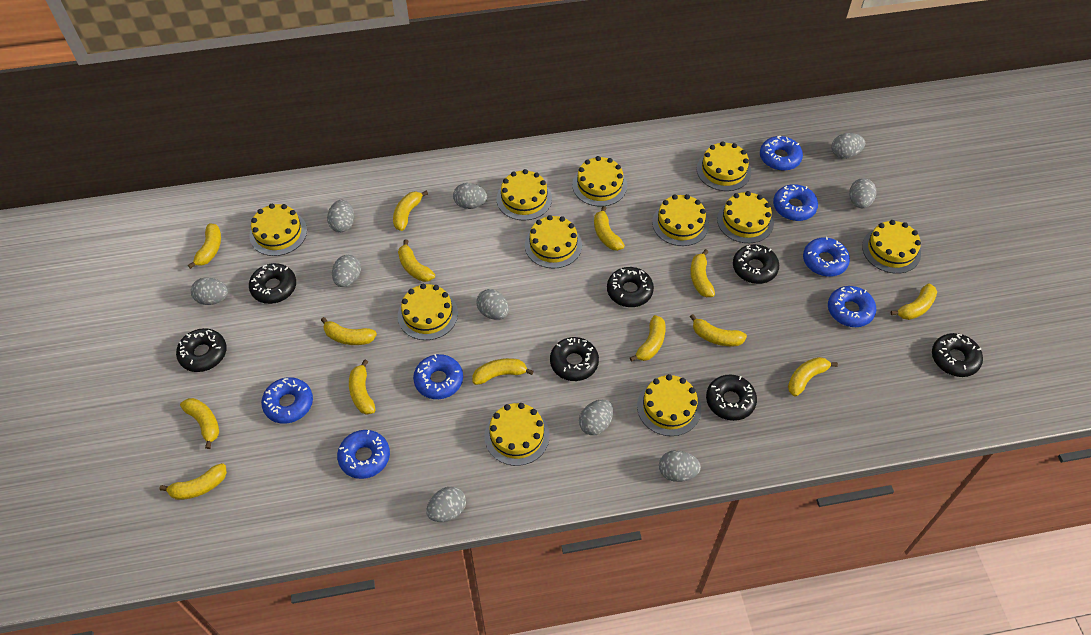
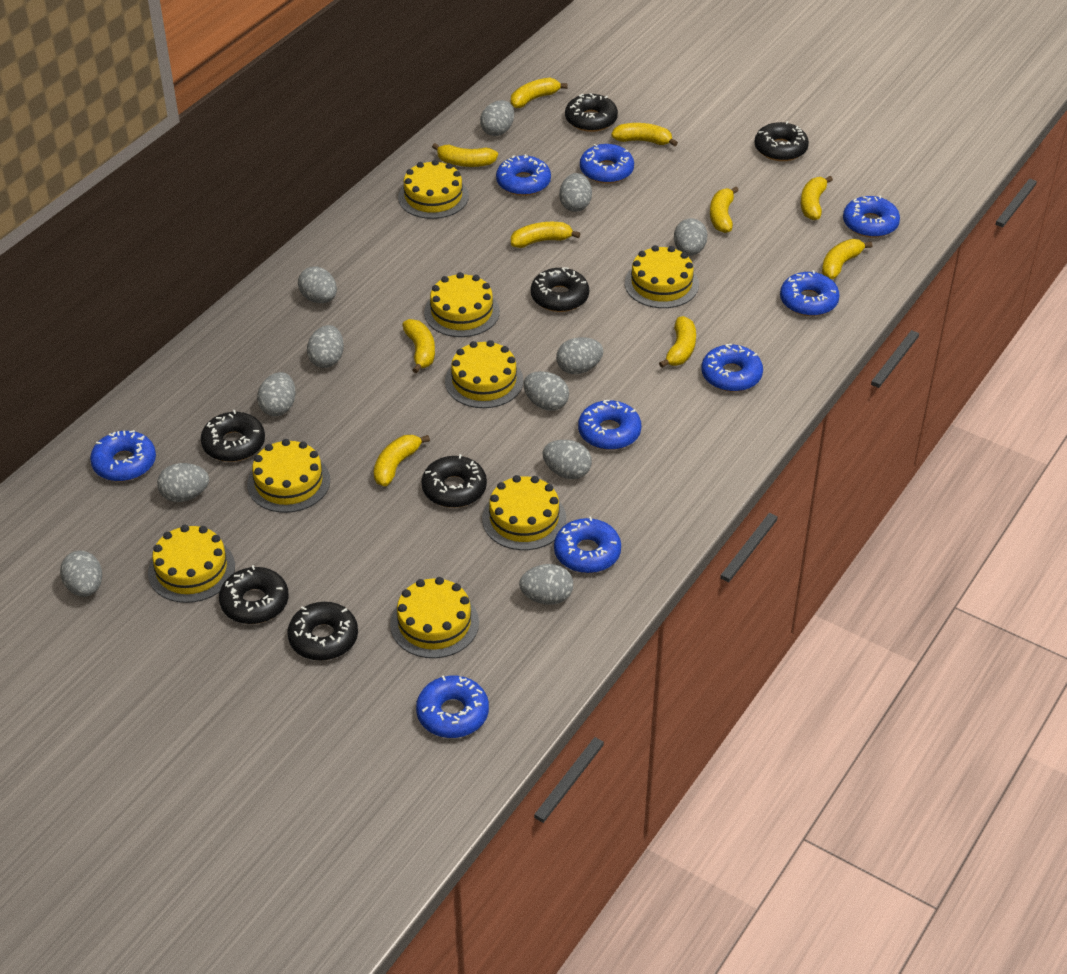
blue donut: [261,377,313,424] [337,430,390,479] [413,354,463,399] [760,136,803,171] [773,184,818,221] [803,237,850,277] [828,286,876,327] = 7 -> [90,430,156,481] [416,675,489,738] [496,154,551,196] [554,516,621,573] [578,400,641,450] [580,144,634,184] [701,344,763,392] [780,270,840,316] [843,196,900,238] = 9
grey egg: [191,277,228,305] [327,200,354,232] [332,255,361,287] [426,487,466,522] [453,183,487,209] [476,289,509,320] [579,399,613,435] [659,450,701,482] [831,133,865,159] [849,178,876,208] = 10 -> [60,551,102,597] [157,463,209,502] [257,372,296,416] [298,266,337,303] [307,325,344,368] [480,100,514,136] [519,564,573,605] [523,371,569,411] [542,440,592,479] [556,337,604,374] [559,173,592,212] [674,218,708,256] = 12
yellow banana: [160,463,227,500] [180,398,219,449] [188,223,221,269] [321,317,377,345] [349,360,376,415] [393,190,428,231] [398,239,435,282] [473,358,533,385] [594,206,625,251] [630,315,666,362] [690,249,715,297] [690,314,747,346] [788,357,838,397] [891,284,937,320] = 14 -> [374,435,430,487] [402,319,435,373] [432,143,498,167] [511,78,568,108] [511,222,581,248] [611,123,678,147] [659,316,696,368] [710,186,739,233] [801,176,833,220] [822,239,872,280] = 10
yellow cake: [249,204,307,256] [398,284,458,340] [484,403,550,466] [496,169,552,221] [525,215,582,268] [572,156,627,207] [637,374,701,436] [652,194,709,246] [697,141,751,191] [717,191,774,243] [862,220,921,274] = 11 -> [148,525,235,603] [247,439,330,513] [390,577,479,658] [398,160,469,219] [424,272,500,337] [445,340,524,408] [482,475,566,550] [625,245,699,308] = 8

